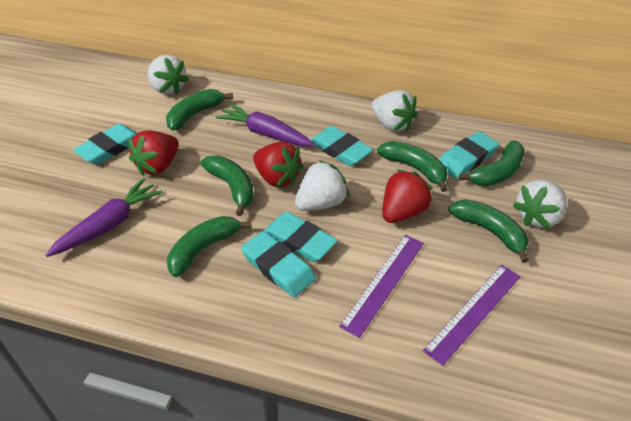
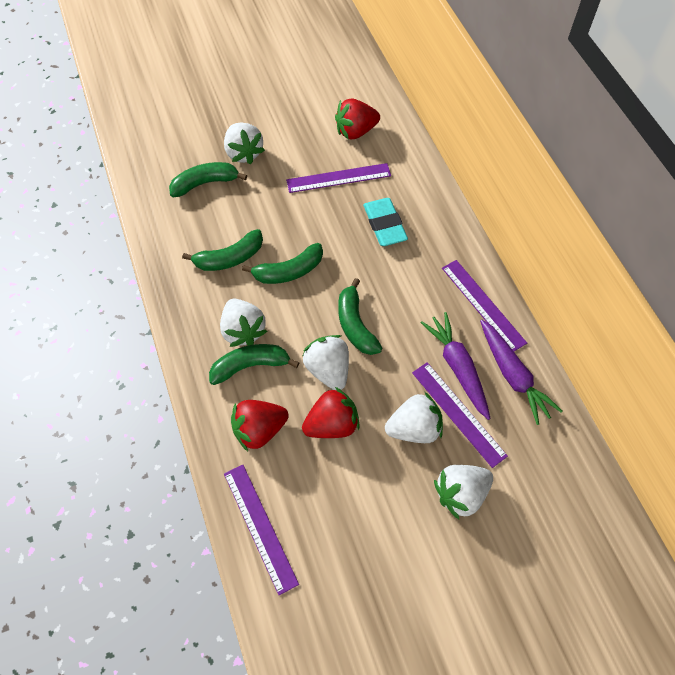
green banana: [166,89,233,131] [167,216,252,277] [200,155,254,216] [377,141,448,192] [449,199,529,263] [459,141,525,186] = 6 -> [169,162,247,197] [182,229,263,271] [209,344,300,385] [242,243,323,284] [338,278,382,355] = 5
purple ruler: [339,235,424,338] [423,265,521,366] = 2 -> [224,465,299,595] [286,163,391,193] [412,362,508,468] [442,260,527,351] = 4
turquoise eraser: [73,124,137,165] [241,231,316,297] [263,212,338,262] [310,126,373,166] [439,131,499,179] = 5 -> [363,198,408,246] = 1
white strawberry: [148,55,189,95] [295,160,349,211] [372,90,418,132] [513,180,567,229] = 4 -> [220,299,267,347] [224,123,265,165] [302,335,349,390] [385,392,443,443] [434,465,493,519] = 5

